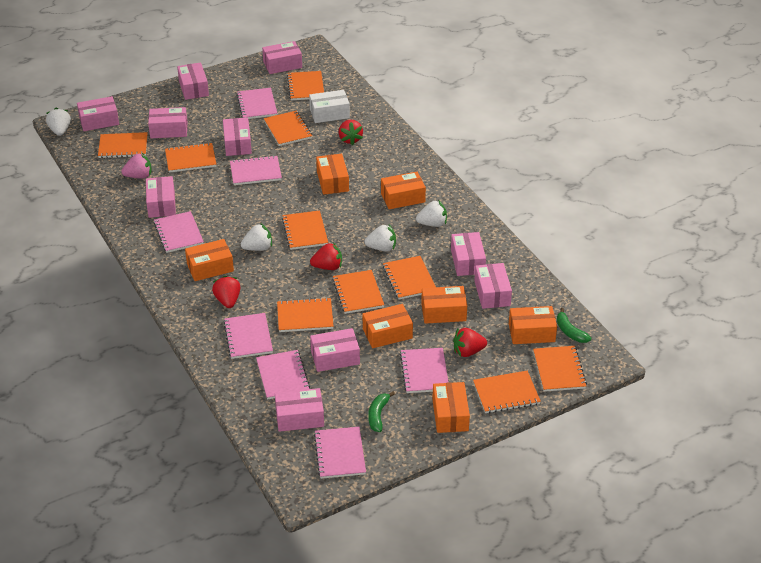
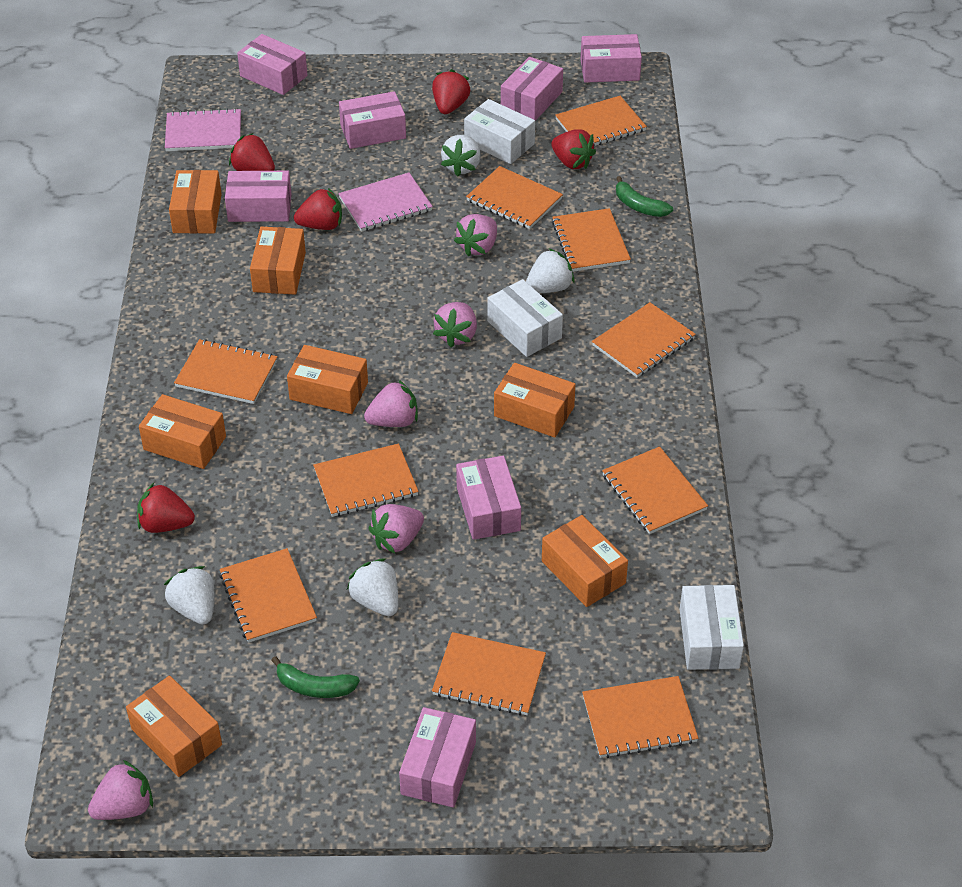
pink box: [77,96,119,131] [146,176,176,218] [148,107,188,138] [177,62,209,100] [223,117,252,156] [262,41,302,74] [275,388,324,432] [310,328,360,372] [451,232,486,276] [474,263,512,309] = 10 -> [225,171,291,222] [237,34,307,95] [339,91,406,149] [399,707,476,808] [456,456,521,540] [501,57,563,121] [581,34,642,83] = 7
pink notebook: [154,211,204,253] [223,313,273,359] [230,155,282,185] [236,88,277,119] [256,350,310,400] [314,427,366,479] [400,348,449,393] = 7 -> [165,108,241,151] [338,173,433,232] = 2
pink strawberry: [121,153,151,179] = 1 -> [88,760,153,820] [364,380,418,427] [369,504,424,554] [433,302,477,347] [454,214,497,257] = 5
red strawberry: [212,276,240,308] [310,242,342,270] [339,120,363,145] [453,328,487,357] = 4 -> [137,483,195,533] [229,133,275,171] [294,188,342,230] [432,69,470,114] [551,129,596,169] = 5
white box: [309,90,350,123] = 1 -> [464,99,535,164] [487,279,563,357] [680,585,744,670] = 3

